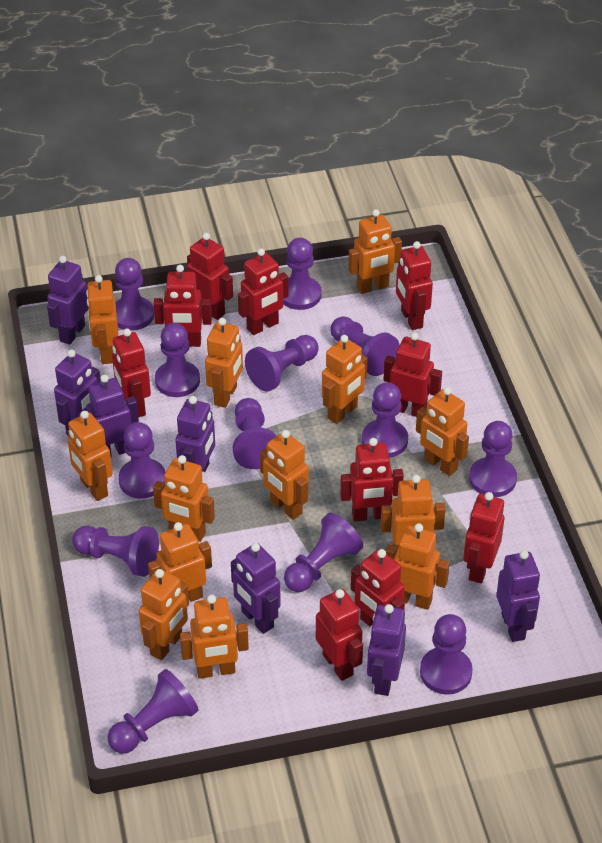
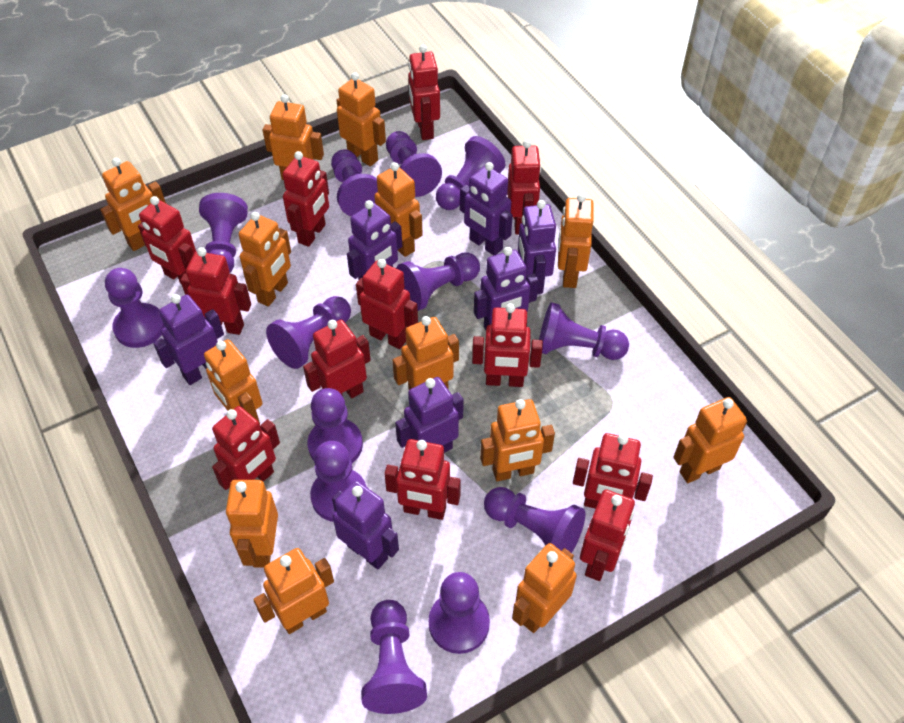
red robot: [112,329,151,418] [154,265,212,347] [187,233,233,320] [238,248,289,335] [316,589,363,681] [340,438,404,521] [351,549,405,626] [383,332,442,417] [396,241,433,330] [463,492,505,583] = 10 -> [138,196,196,284] [180,247,251,335] [212,406,280,490] [283,151,329,247] [303,320,371,398] [356,259,418,349] [384,439,461,520] [408,45,440,140] [472,303,543,387] [507,140,541,235] [573,433,653,509] [580,489,635,581] = 12

